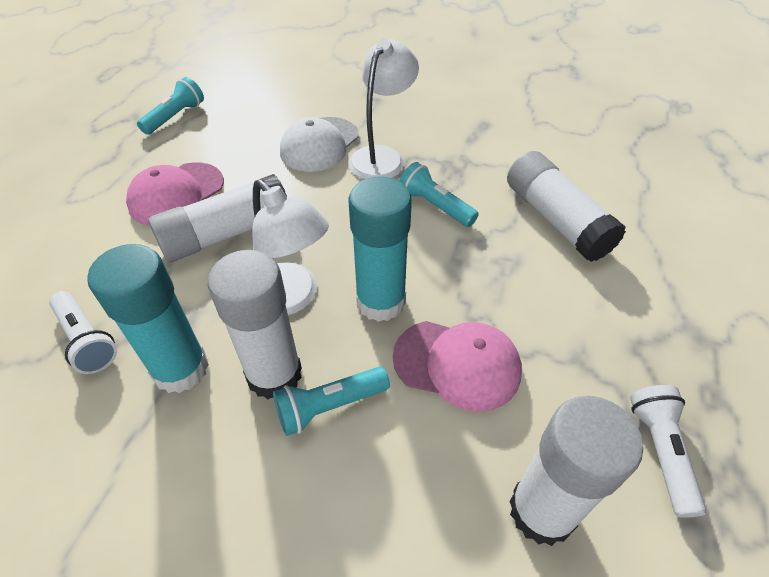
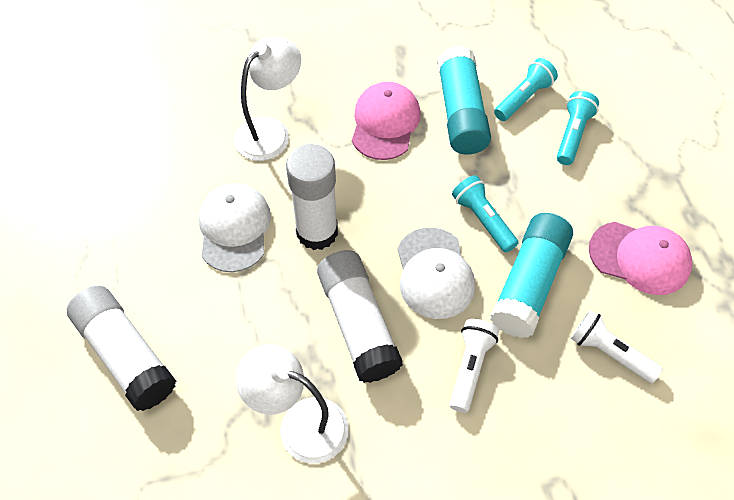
white cap: [280,117,359,172] = 1 -> [199,183,271,272] [398,228,475,319] = 2
white glue stick: [148,174,287,262] [207,250,302,400] [507,151,626,262] [509,396,643,546] = 4 -> [67,286,176,411] [286,144,338,250] [317,250,403,383] = 3

